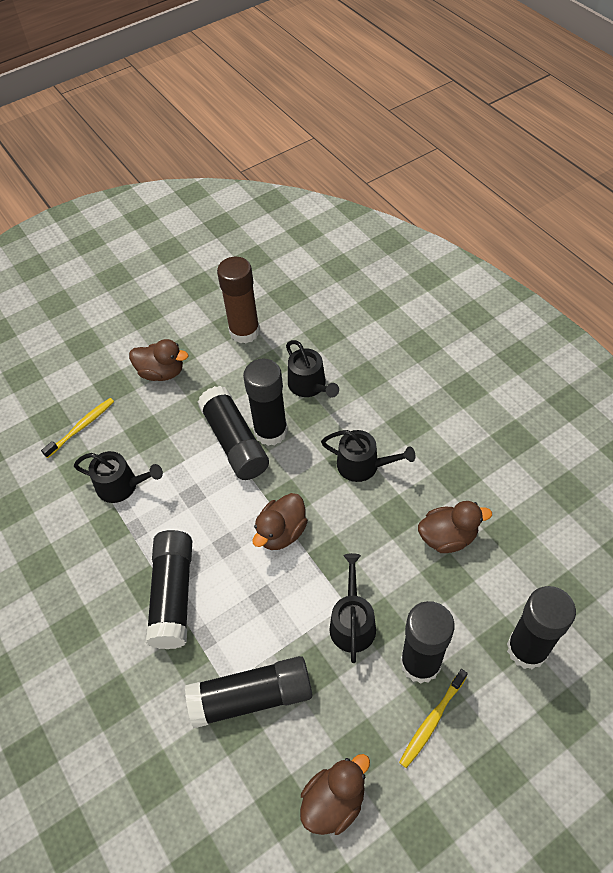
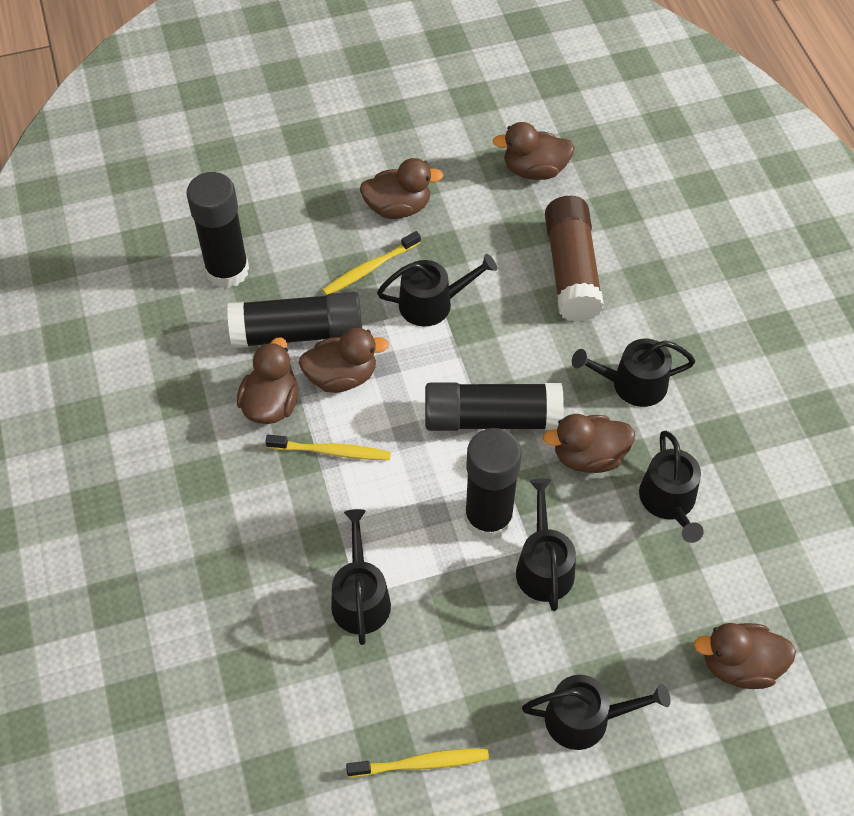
black glue stick: [146,530,192,649] [185,656,312,729] [198,386,269,480] [243,359,288,446] [400,601,455,684] [507,586,576,670] = 6 -> [186,172,249,288] [227,292,362,348] [425,382,564,431] [464,428,522,540] = 4
black watering can: [74,451,163,503] [286,340,339,398] [321,430,415,482] [329,553,376,663] = 4 -> [331,509,391,645] [377,254,497,327] [516,479,576,611] [522,675,670,750] [572,339,695,407] [639,431,704,543] = 6
brown duck: [129,339,188,381] [253,493,308,550] [300,754,370,835] [418,501,492,553] = 4 -> [237,337,298,424] [299,328,389,393] [360,158,444,219] [492,122,575,180] [543,414,635,473] [694,623,796,689] = 6
yellow toothbrush: [41,398,114,458] [399,669,468,768] = 2 -> [265,435,391,460] [322,231,421,295] [346,749,489,777] = 3

